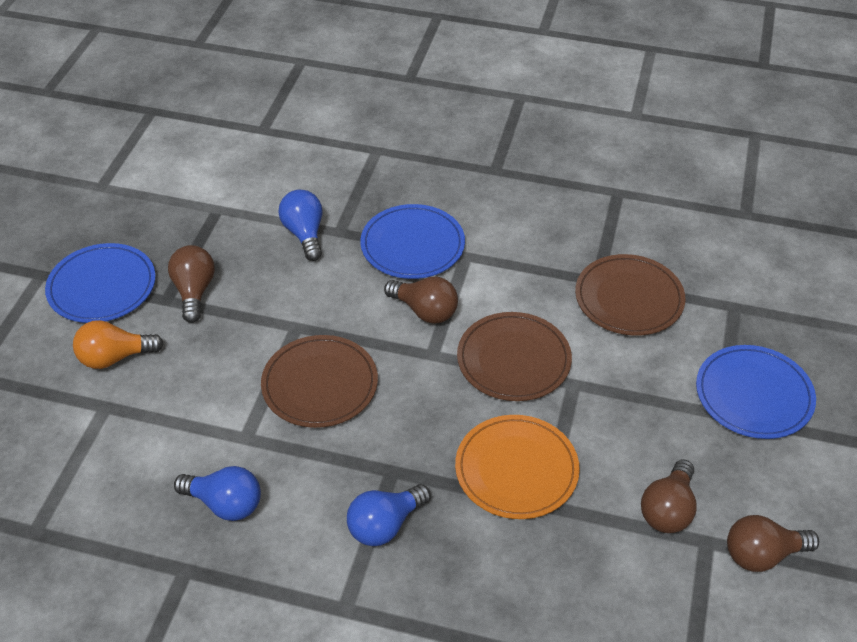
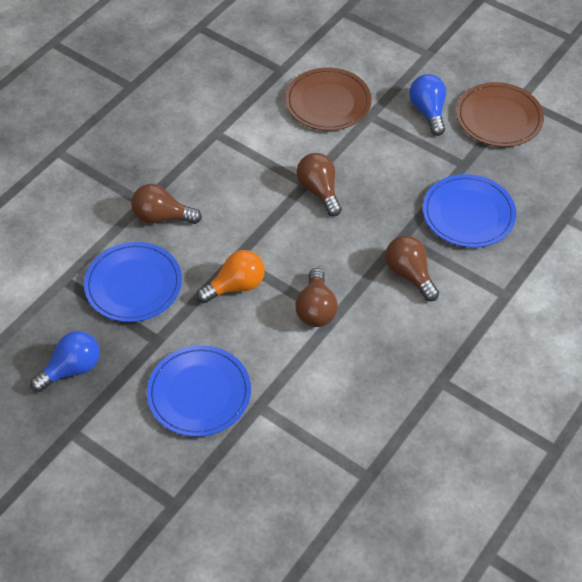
blue light bulb: [174,466,261,521] [278,190,323,261] [347,484,431,546] = 3 -> [30,331,100,392] [409,74,446,136] = 2
brown plate: [261,335,378,428] [457,312,572,401] [575,254,685,336] = 3 -> [285,67,372,131] [456,82,544,147] = 2
orange plate: [455,415,580,519] = 1 -> none = 0

